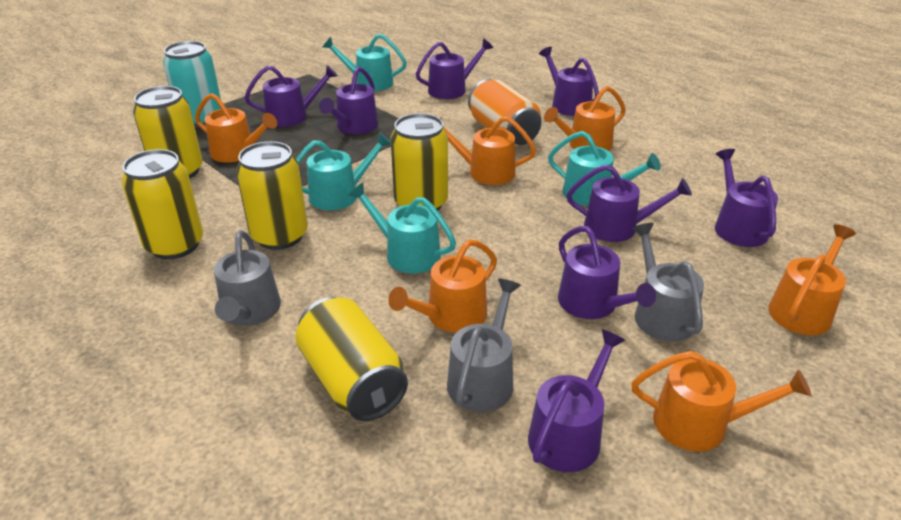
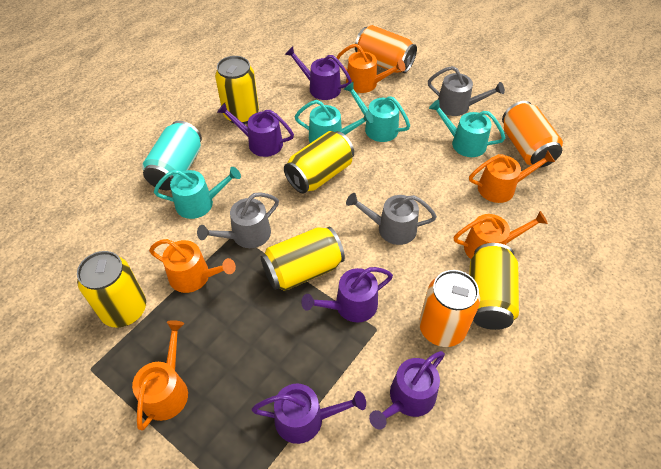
orange can: [468,79,542,146] = 1 -> [355,25,417,73] [419,270,480,347] [502,101,563,168] = 3
orange watering can: [195,93,277,163] [388,240,497,333] [440,116,536,185] [544,86,626,151] [631,351,811,452] [768,225,856,335] = 6 -> [132,320,188,431] [149,239,236,293] [336,44,405,93] [454,211,548,259] [469,151,555,203] = 5
purple watering can: [244,65,338,127] [319,67,378,134] [416,38,493,99] [528,329,626,472] [539,47,599,116] [558,226,656,319] [567,164,692,242] [715,149,778,247] = 8 -> [217,103,294,157] [251,383,366,444] [285,46,352,100] [301,267,393,323] [369,351,445,430] = 5

